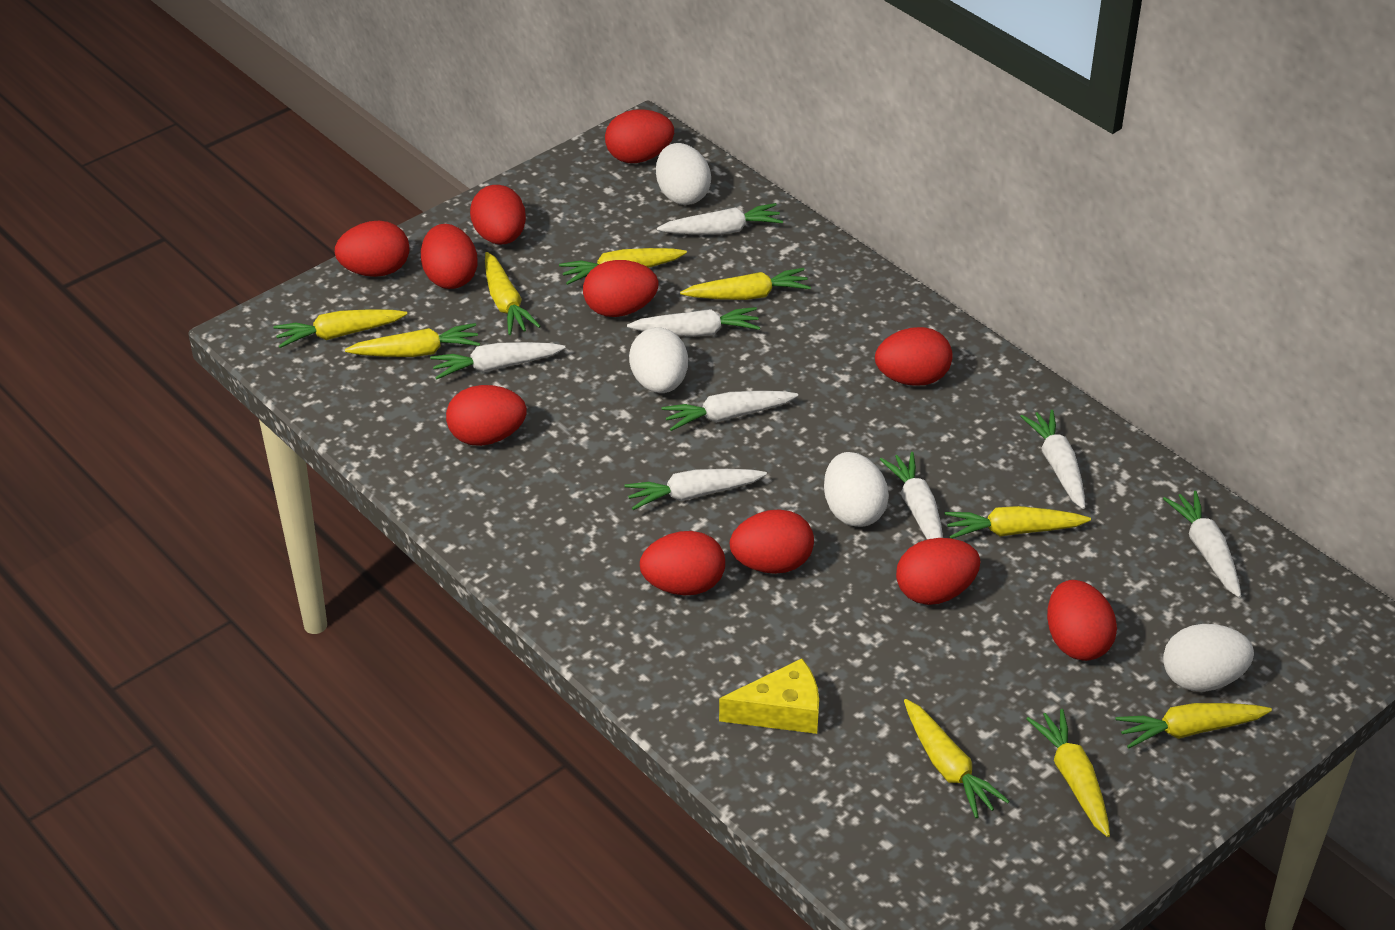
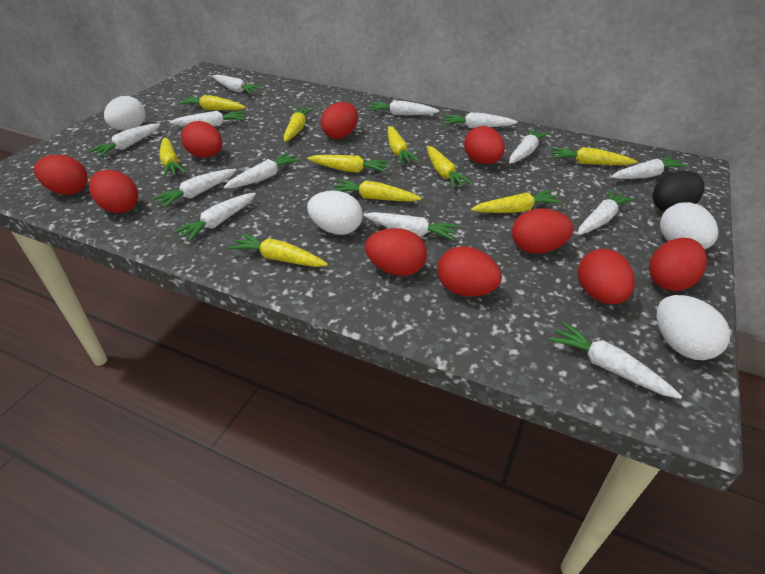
black egg: none = 0 -> [652,171,704,212] = 1
red egg: [335,221,409,277] [421,224,477,289] [446,385,527,446] [470,185,526,244] [583,260,659,317] [605,109,674,163] [640,531,725,596] [730,509,814,574] [875,327,953,386] [896,538,980,605] [1047,580,1117,661] = 11 -> [34,154,88,195] [89,170,138,213] [181,121,222,158] [321,102,358,139] [365,228,427,276] [437,246,502,297] [464,126,505,164] [512,208,574,254] [578,249,635,304] [649,238,707,291] = 10
white carrot: [430,342,566,379] [624,469,767,510] [627,307,760,337] [657,203,783,235] [662,391,798,431] [880,452,943,539] [1020,409,1085,509] [1163,491,1241,598] = 8 -> [88,124,160,157] [152,169,237,208] [170,111,245,127] [173,193,256,242] [212,74,262,94] [224,153,300,189] [363,212,459,241] [368,100,439,115] [443,113,518,128] [509,129,549,164] [549,322,682,399] [578,190,634,235] [611,156,687,179] = 13
yellow carrot: [273,309,407,348] [345,323,480,357] [485,252,541,335] [559,248,687,285] [680,268,811,300] [904,699,1010,818] [945,506,1091,539] [1027,709,1110,837] [1115,703,1272,749] = 9 -> [159,138,186,178] [178,95,246,110] [229,233,328,267] [284,107,313,142] [307,155,390,173] [331,179,421,202] [388,126,419,165] [427,146,473,189] [471,190,562,213] [552,147,637,165] = 10
yellow cheese: [719,658,819,734] = 1 -> none = 0

